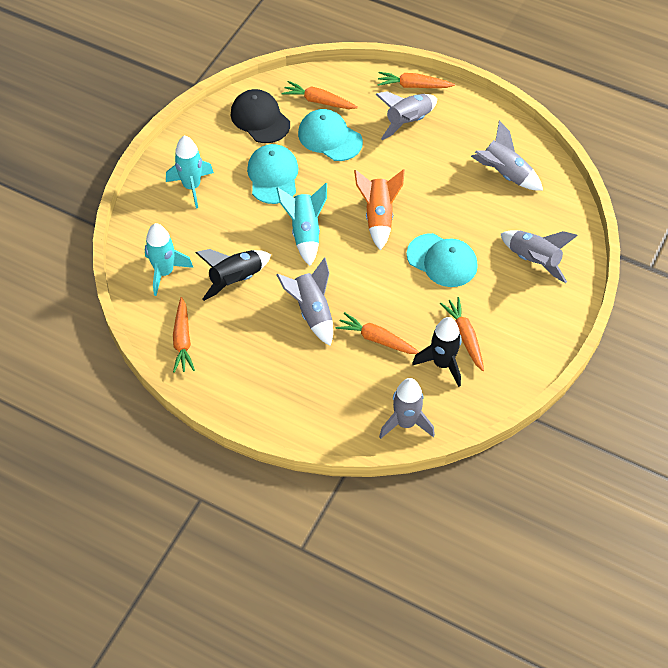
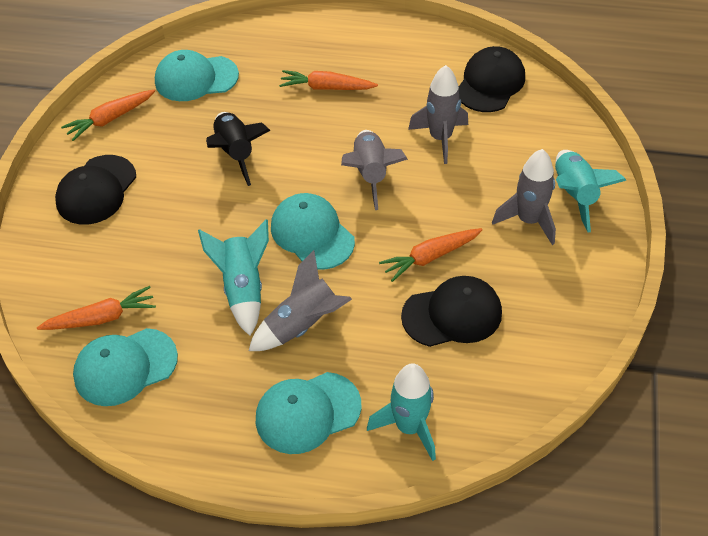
black cap: [231,89,290,143] = 1 -> [55,155,136,225] [401,276,502,347] [459,46,525,112] = 3
black rocket: [195,249,271,301] [412,317,462,387] = 2 -> [206,112,271,186] = 1
grey rocket: [276,257,333,346] [375,91,437,140] [379,378,435,439] [471,121,543,190] [501,230,578,283] = 5 -> [249,250,352,351] [341,130,408,210] [408,65,468,164] [492,149,556,245] = 4
orange carrot: [173,297,195,373] [282,81,358,109] [335,312,419,354] [377,72,455,88] [440,297,484,371] = 5 -> [37,286,156,330] [61,90,155,141] [279,70,378,90] [379,228,483,282] = 4
orange rocket: [354,169,405,250] = 1 -> none = 0
turquoise cap: [247,144,298,204] [298,109,363,161] [407,233,477,287] = 3 -> [73,328,178,406] [155,50,239,101] [256,372,361,454] [271,193,355,270] = 4

